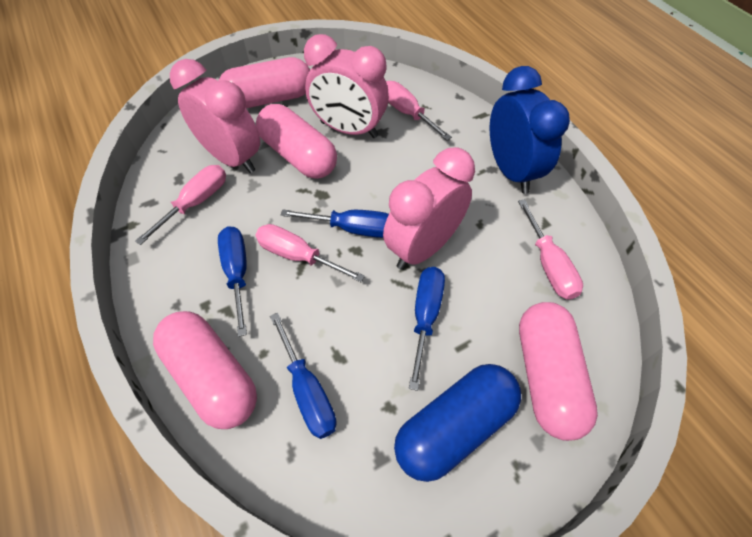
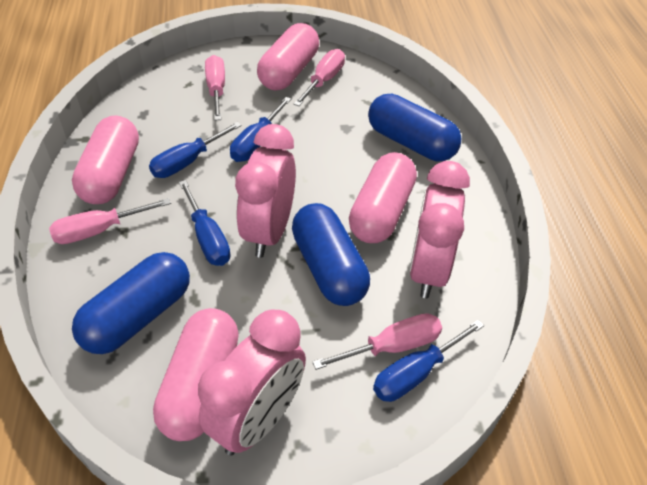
blue capsule: [394,364,521,482] = 1 -> [72,252,190,354] [292,203,370,306] [368,94,462,161] = 3
blue clock: [490,66,570,193] = 1 -> none = 0

